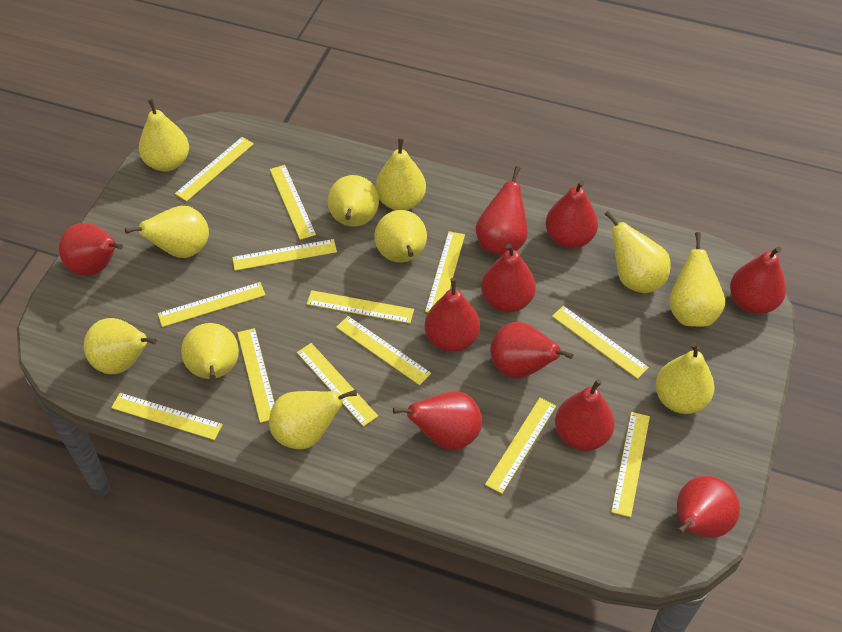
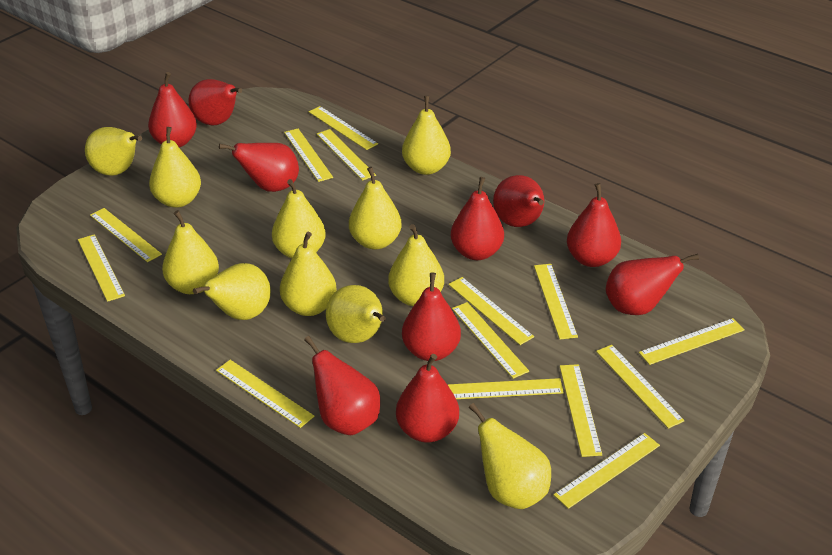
yellow ruler: [111,393,223,440] [158,282,265,327] [175,137,254,201] [232,239,337,271] [237,328,274,423] [270,165,316,240] [297,343,378,427] [307,290,414,323] [336,316,431,385] [425,231,465,313] [485,398,556,494] [552,306,649,379] [611,412,650,517] = 13 -> [78,234,125,302] [90,208,162,262] [216,360,314,428] [284,129,333,182] [309,106,378,150] [317,129,376,181] [447,378,564,399] [448,277,534,345] [452,302,529,379] [534,264,578,339] [554,433,660,509] [560,364,602,457] [596,345,685,429] [639,318,745,365] = 14

